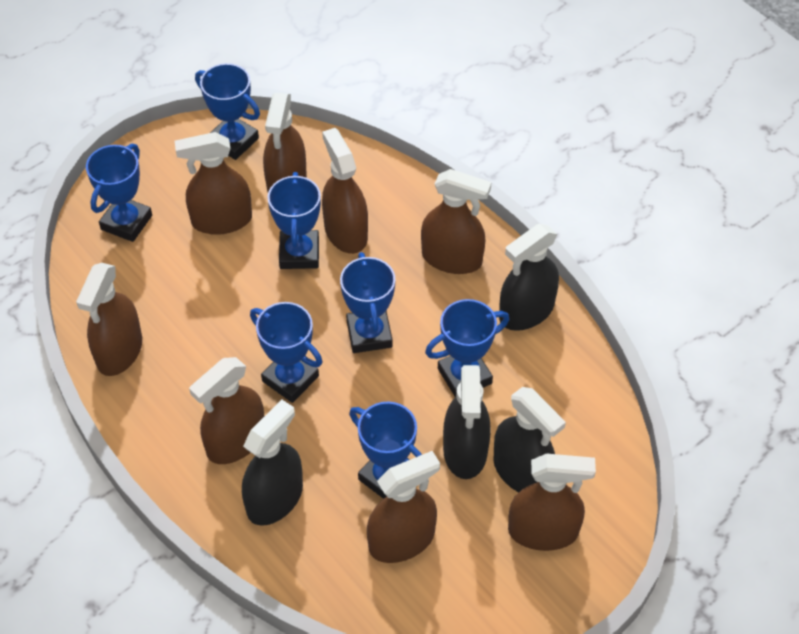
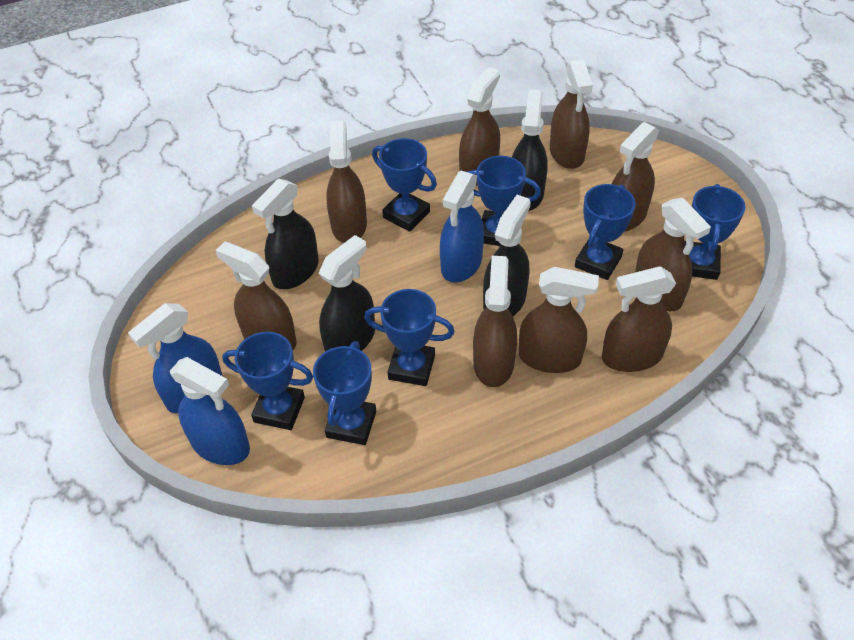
blue spray bottle: none = 0 -> [128,303,223,414] [170,357,250,465] [440,171,484,283] = 3
brown spray bottle: [76,263,142,376] [175,132,252,235] [189,357,264,464] [263,93,307,192] [322,128,368,254] [367,451,440,563] [421,169,491,274] [508,453,596,551] = 8 -> [215,241,297,350] [326,121,367,243] [459,67,500,185] [473,256,517,387] [519,267,599,373] [550,59,593,169] [602,267,676,372] [611,122,659,232] [635,198,711,311] = 9

